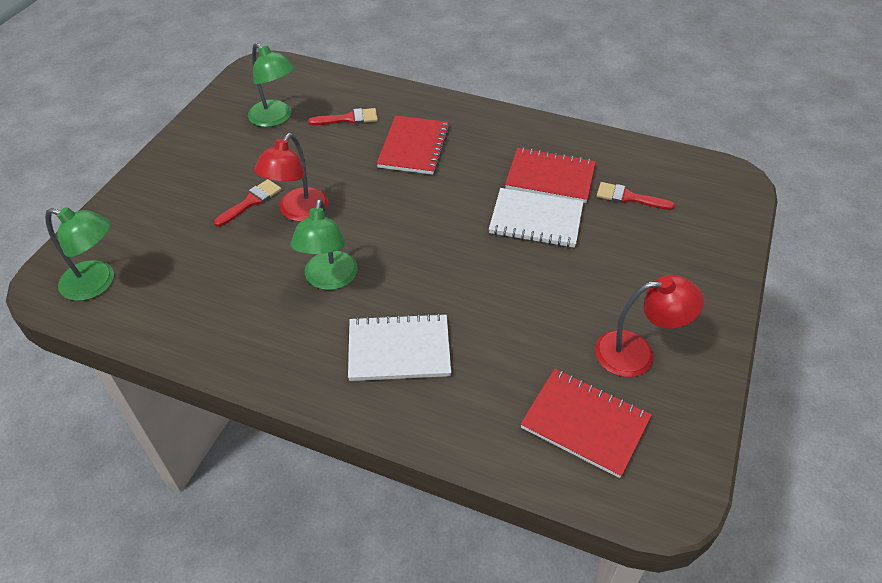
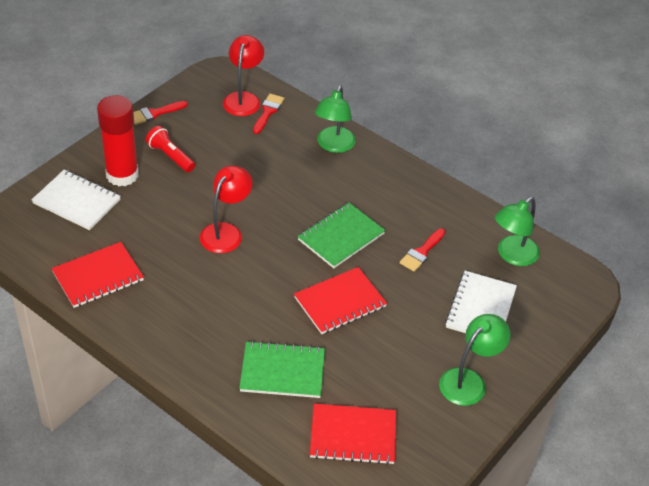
green notebook: none = 0 -> [239,341,325,398] [298,203,385,268] = 2
red flashlight: none = 0 -> [146,126,195,172] = 1
red glue stick: none = 0 -> [97,95,139,186] = 1

